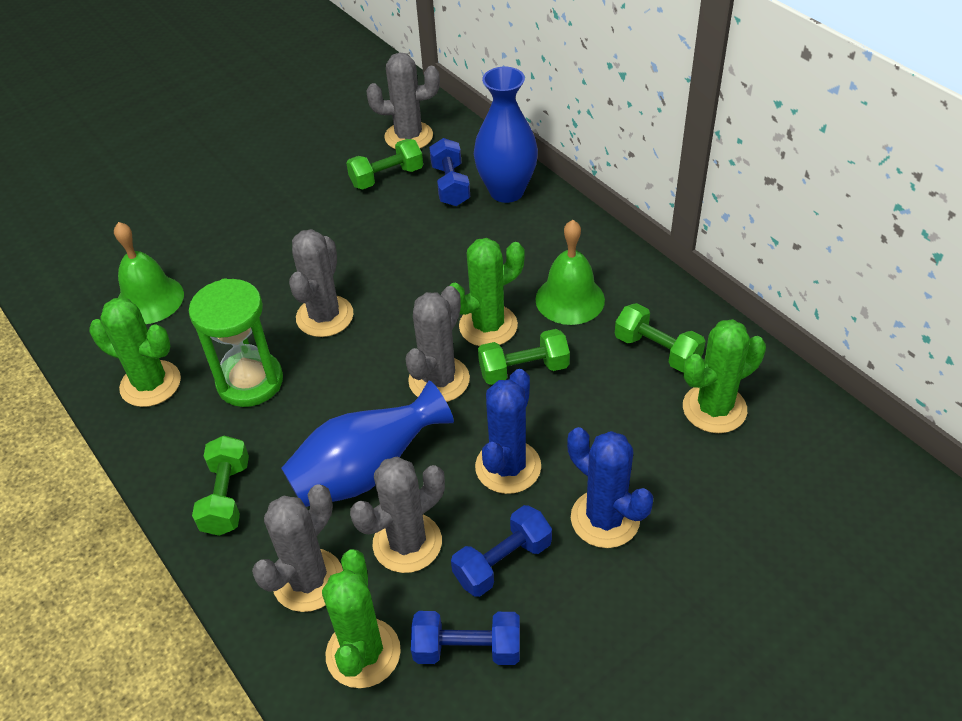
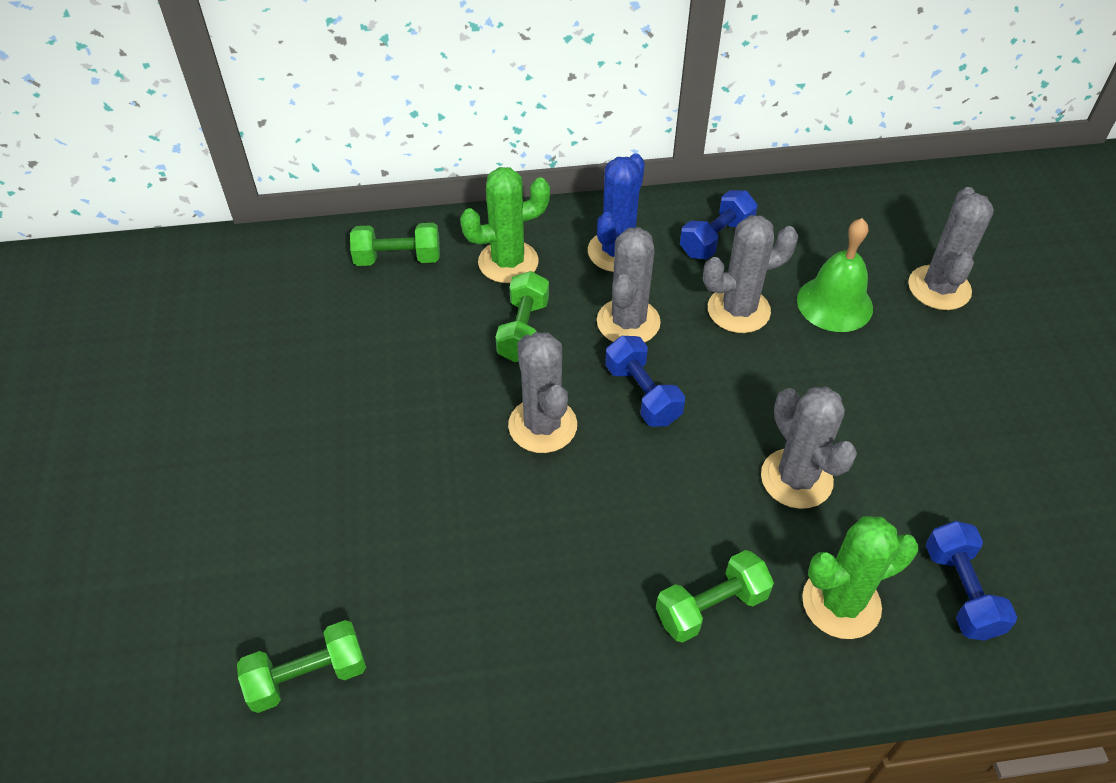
blue cactus: [475,369,541,494] [567,427,653,548] = 2 -> [588,153,645,272] = 1
blue vase: [281,380,454,507] [474,67,538,203] = 2 -> none = 0
green bell: [114,222,184,324] [536,220,605,325] = 2 -> [797,218,873,332] = 1
green cactus: [89,298,181,407] [322,550,401,688] [450,238,525,346] [683,319,766,433] = 4 -> [460,167,550,283] [802,516,919,639] = 2
green hourglass: [189,278,283,407] = 1 -> none = 0

